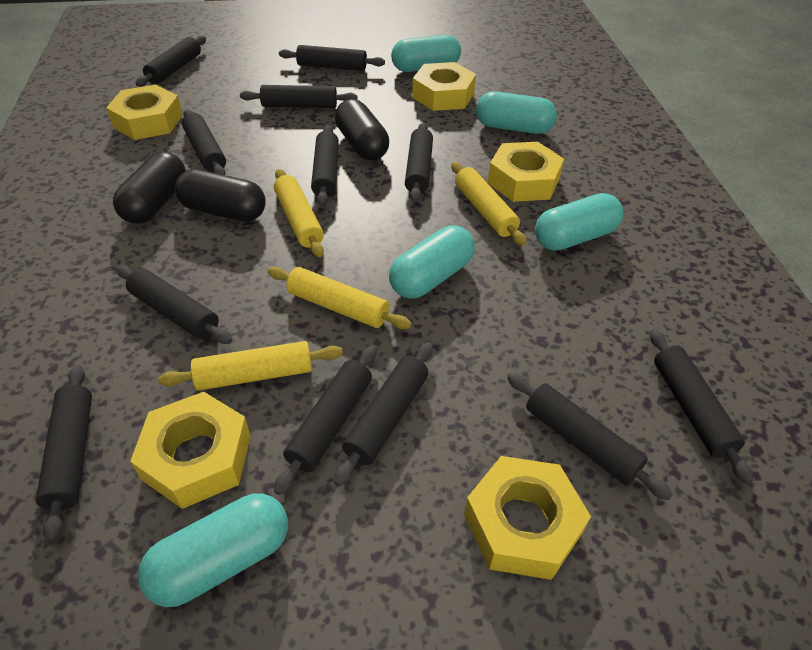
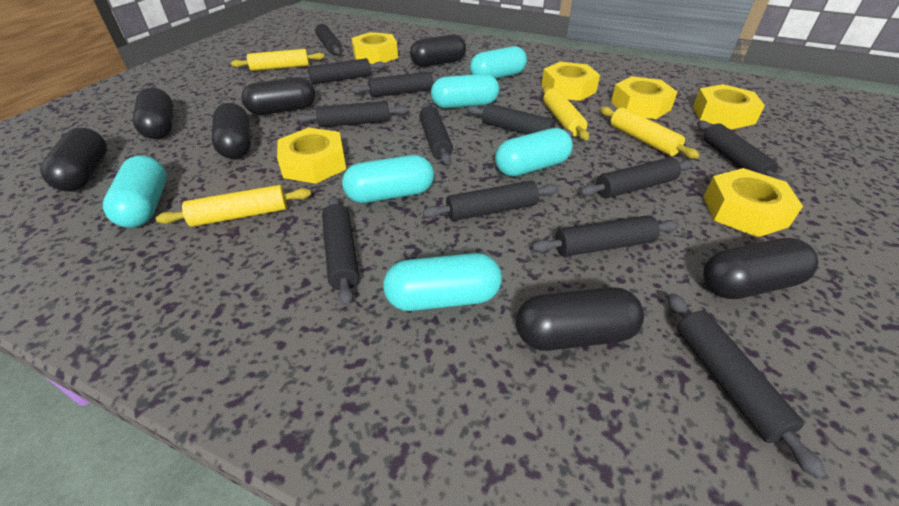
black capsule: [113,152,186,224] [175,169,266,222] [335,99,389,160] = 3 -> [40,128,107,191] [133,88,173,139] [212,103,251,159] [241,77,315,115] [410,34,466,67] [516,287,644,351] [703,238,818,299] = 7
turquoise capsule: [138,493,288,607] [389,225,475,299] [391,35,461,72] [476,91,557,134] [535,193,623,251] = 5 -> [103,156,166,228] [342,155,434,203] [383,253,502,311] [431,74,499,108] [470,46,527,79] [495,128,573,177] = 6
yellow nut: [106,85,183,140] [130,392,251,509] [412,62,476,111] [464,456,591,580] [488,142,564,202] = 5 -> [277,127,346,184] [351,32,398,64] [541,62,600,101] [611,76,677,119] [693,84,765,129] [704,168,803,237] = 6

